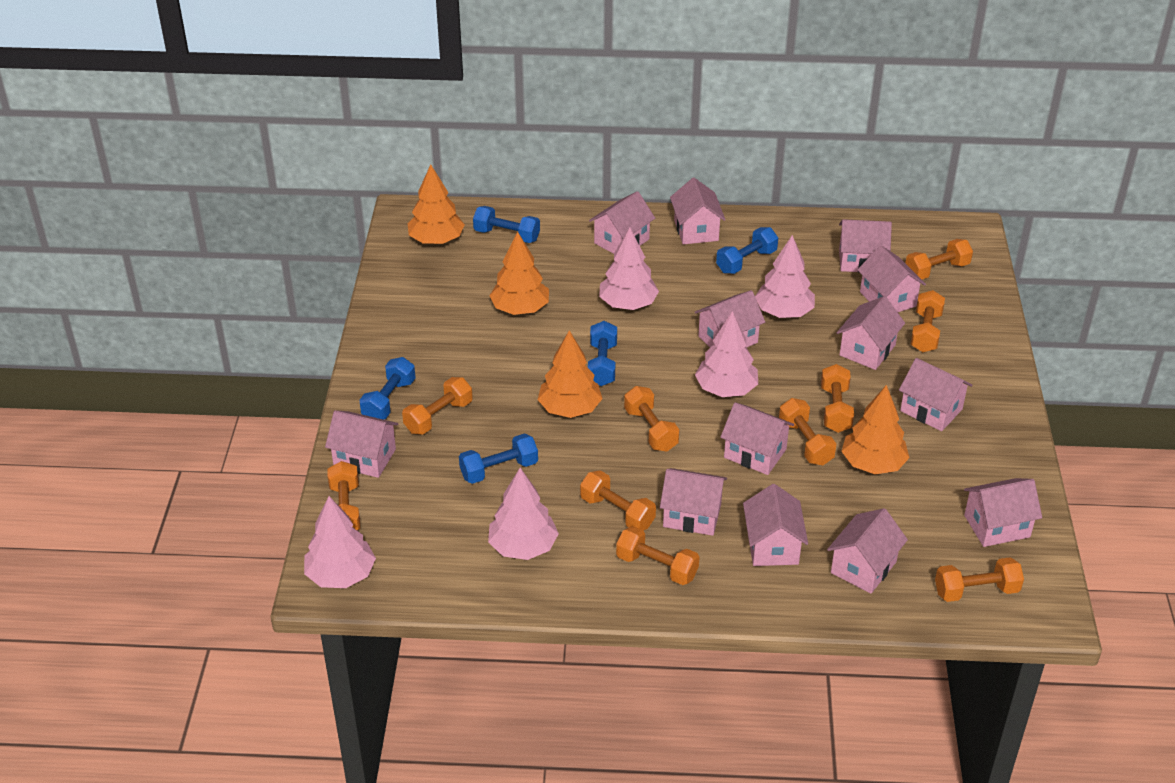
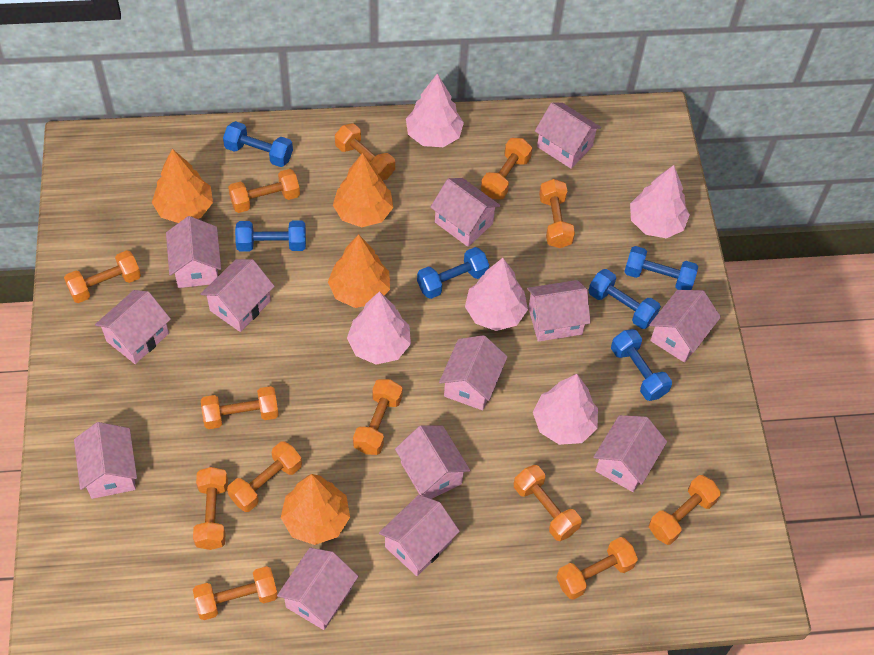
blue dumbbell: [359,357,416,420] [459,433,538,484] [473,206,540,243] [588,321,617,386] [716,227,778,274] = 5 -> [223,121,293,167] [235,221,306,252] [417,247,489,299] [588,269,661,329] [611,329,672,401] [624,246,698,290] = 6
orange dumbbell: [327,461,360,530] [402,377,473,435] [580,470,656,530] [616,526,699,585] [624,386,679,451] [779,398,836,465] [821,364,854,433] [905,239,973,279] [911,290,945,352] [935,557,1024,602] = 10 -> [64,250,141,303] [193,467,228,550] [193,566,278,620] [201,386,279,429] [227,441,302,512] [228,169,300,213] [335,124,395,181] [353,379,403,455] [481,138,532,200] [514,465,582,541] [539,179,575,248] [557,537,638,600] [649,475,721,545] = 13

